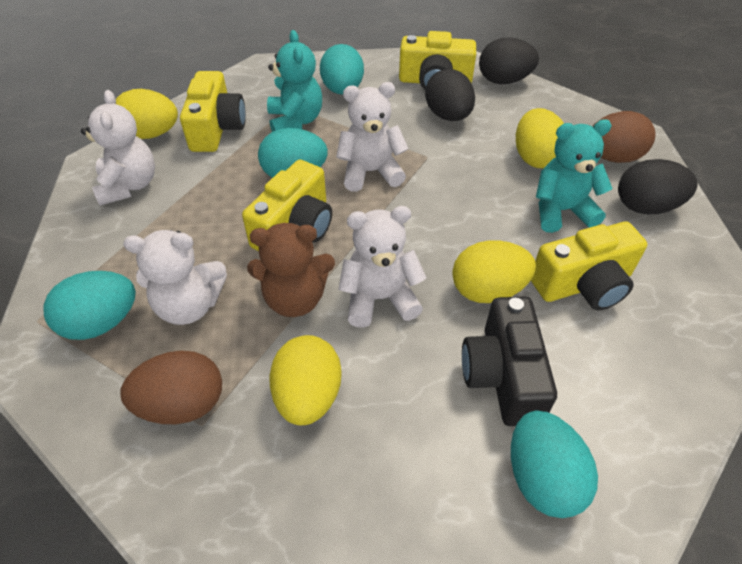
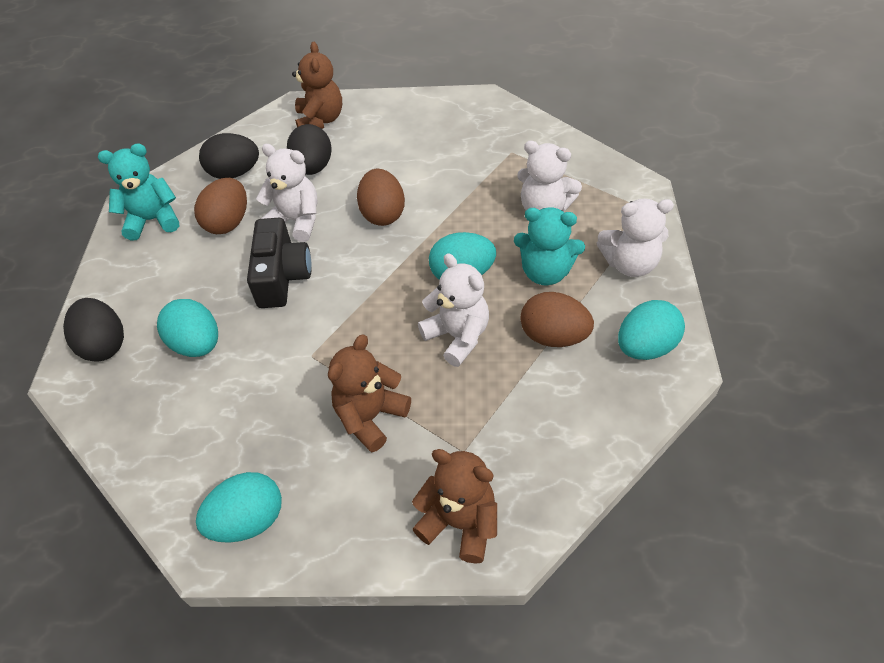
brown egg: [120,351,222,424] [592,111,656,163] = 2 -> [194,178,247,234] [357,169,405,226] [520,292,594,347] = 3
brown teddy bear: [247,223,335,317] = 1 -> [292,42,342,129] [328,334,411,452] [412,449,497,564] = 3
yellow camera: [180,71,246,152] [242,160,332,251] [399,31,476,90] [531,221,647,310] = 4 -> none = 0
yellow egg: [116,89,178,139] [269,335,342,425] [452,240,536,303] [516,108,564,168] = 4 -> none = 0

